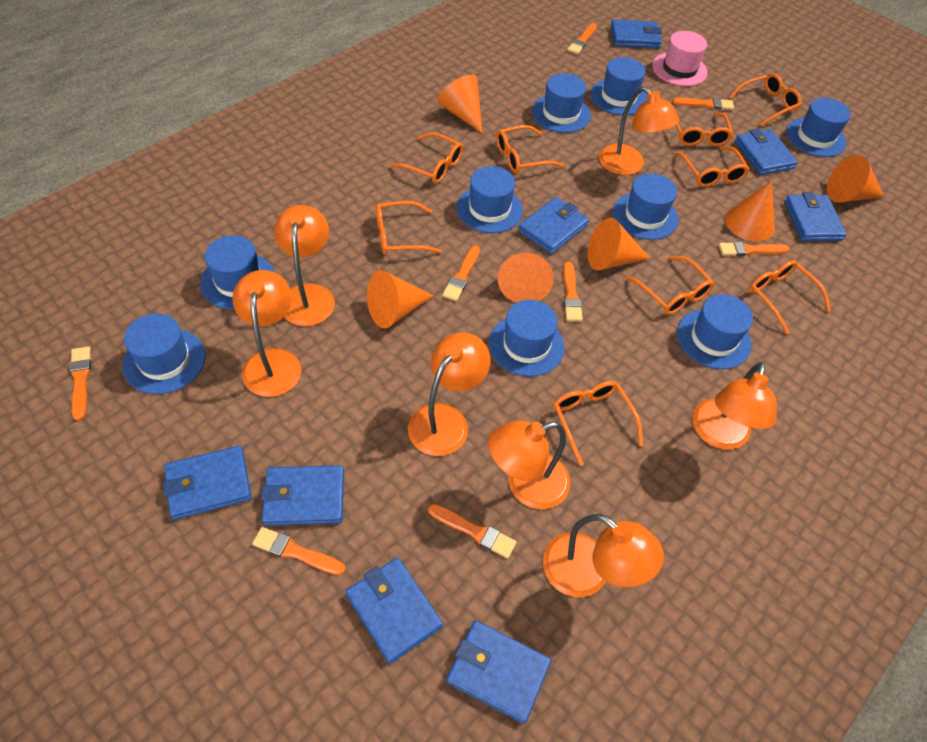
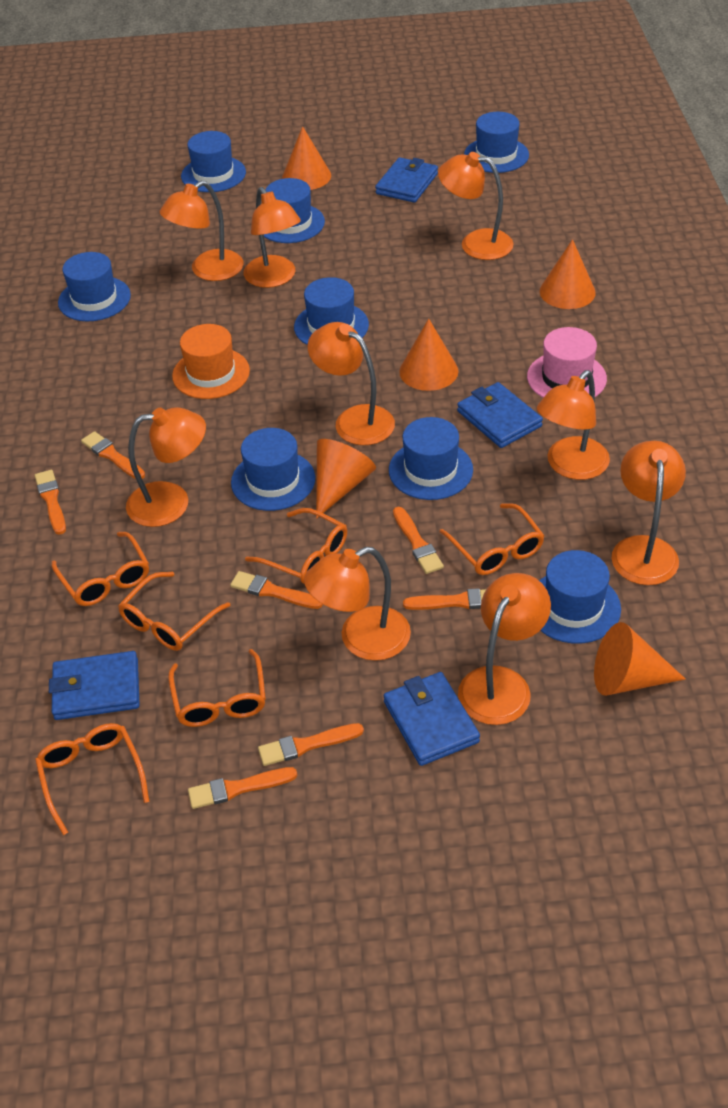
blue hat: [123,314,206,394] [200,235,275,310] [456,166,523,233] [489,300,565,377] [532,73,591,133] [590,57,647,115] [613,173,678,240] [677,294,753,369] [786,98,851,157] = 9 -> [58,252,131,322] [181,131,246,192] [231,428,315,511] [264,178,325,243] [294,277,369,345] [389,417,473,500] [464,112,529,173] [539,550,621,644] = 8
blue wallet: [163,446,252,520] [261,465,344,526] [346,557,443,664] [446,620,551,724] [518,197,589,254] [611,19,662,48] [735,128,798,175] [784,192,847,241] = 8 -> [49,651,139,720] [375,157,438,203] [384,672,480,766] [457,382,543,448] = 4
orange brush: [69,346,91,421] [252,527,346,575] [428,504,516,559] [442,246,480,301] [563,262,583,321] [567,23,597,55] [672,97,734,110] [719,242,790,256] = 8 -> [35,470,66,535] [81,431,145,479] [188,767,297,809] [230,571,323,609] [258,723,364,766] [393,507,444,574] [403,588,486,610] = 7
orange cone: [367,270,434,328] [437,75,482,133] [498,253,554,303] [588,218,650,270] [725,181,775,242] [827,155,884,203] = 6 -> [282,126,331,190] [316,439,376,519] [399,319,458,391] [540,239,596,309] [594,622,685,696] = 5
orange glasses: [376,201,441,255] [390,132,463,184] [496,125,563,173] [554,381,643,466] [626,256,714,315] [675,146,750,187] [676,113,733,146] [729,73,802,126] [749,260,831,334] = 9 -> [35,723,150,835] [52,532,149,606] [118,572,231,651] [168,649,266,727] [245,508,347,584] [440,503,545,575] = 6
orange hat: none = 0 -> [172,324,250,399] = 1
orange lamp: [232,270,301,397] [274,205,335,326] [408,332,490,456] [488,420,570,509] [543,514,664,597] [599,87,679,175] [692,362,777,450] = 7 -> [126,407,206,527] [159,181,243,281] [243,187,301,288] [304,547,411,661] [308,322,395,445] [438,152,514,260] [458,573,551,725] [537,370,610,480] [612,441,686,585] = 9

